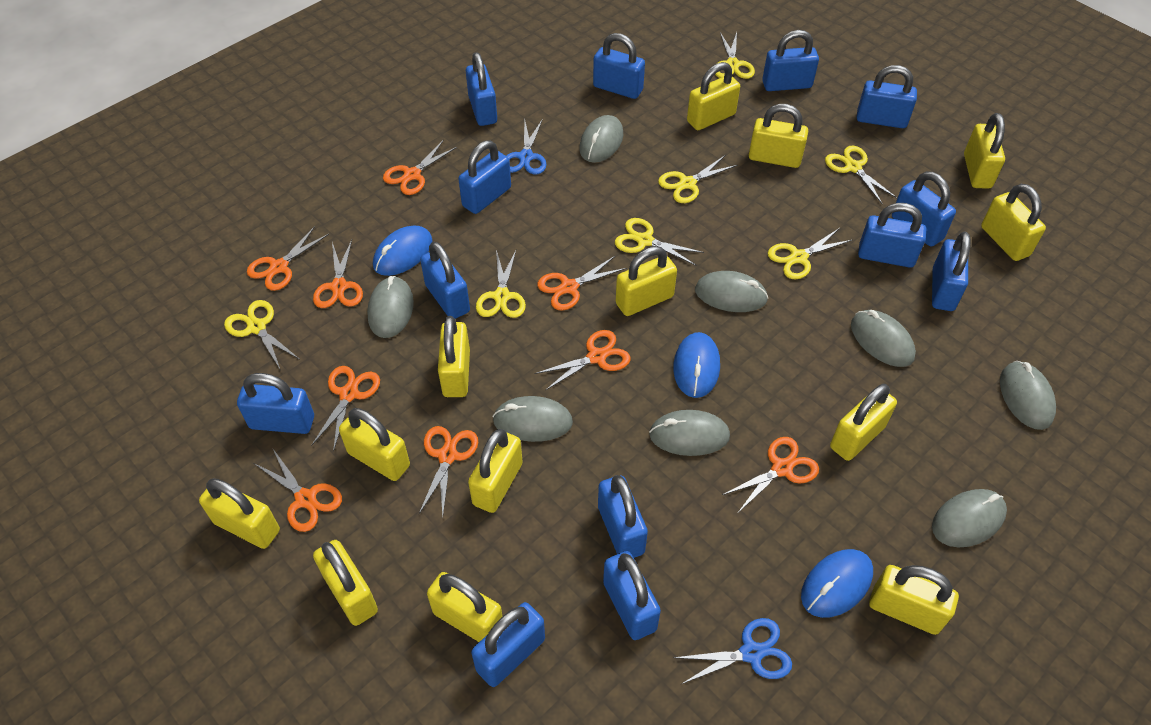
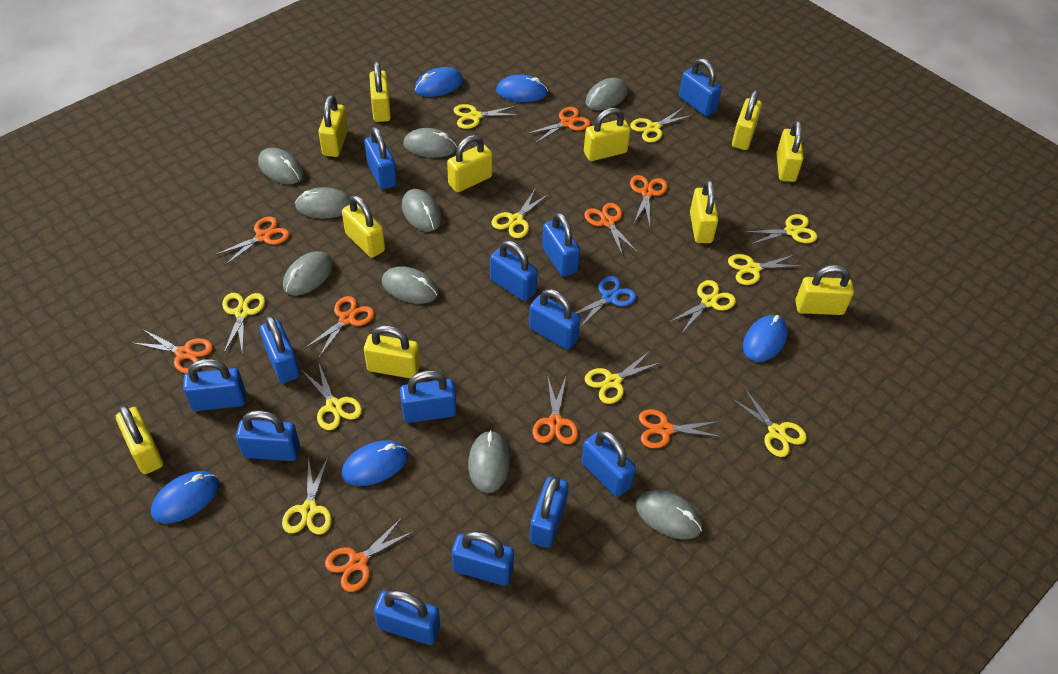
blue mouse: [373,225,433,276] [673,332,720,398] [801,549,873,618] = 3 -> [151,471,219,523] [342,440,408,486] [415,67,463,97] [496,75,548,102] [743,315,788,362] = 5
blue scissors: [507,119,547,175] [673,618,792,684] = 2 -> [575,276,636,327] = 1
grey mouse: [367,276,414,338] [492,396,573,442] [579,115,623,163] [649,410,730,456] [695,271,768,312] [851,310,916,367] [932,489,1007,548] [1000,361,1056,430] = 8 -> [258,148,304,184] [283,251,333,295] [295,187,350,219] [382,266,438,304] [402,189,441,232] [403,128,457,158] [468,430,510,493] [585,78,628,110] [636,490,702,539] = 9
yellow padlock: [199,478,280,549] [313,540,378,626] [339,408,410,481] [427,572,502,642] [438,316,470,397] [468,429,522,513] [616,246,677,316] [687,62,740,130] [749,104,808,168] [830,384,897,461] [869,565,959,635] [964,113,1005,189] [981,184,1046,261] = 13 -> [116,405,163,474] [318,95,348,157] [342,195,385,258] [364,325,420,379] [369,61,391,122] [447,135,493,192] [584,108,631,161] [690,180,719,243] [732,90,762,150] [776,120,804,182] [795,265,854,315] = 11
yellow scissors: [224,300,299,369] [476,250,526,318] [615,218,704,266] [658,156,738,203] [715,32,755,79] [768,228,852,279] [825,146,897,204] = 7 -> [222,293,265,355] [282,457,332,534] [303,364,362,430] [454,104,520,129] [492,188,549,238] [585,351,662,404] [630,107,693,143] [668,280,736,334] [728,254,801,285] [731,388,807,457] [746,214,817,245] = 11

